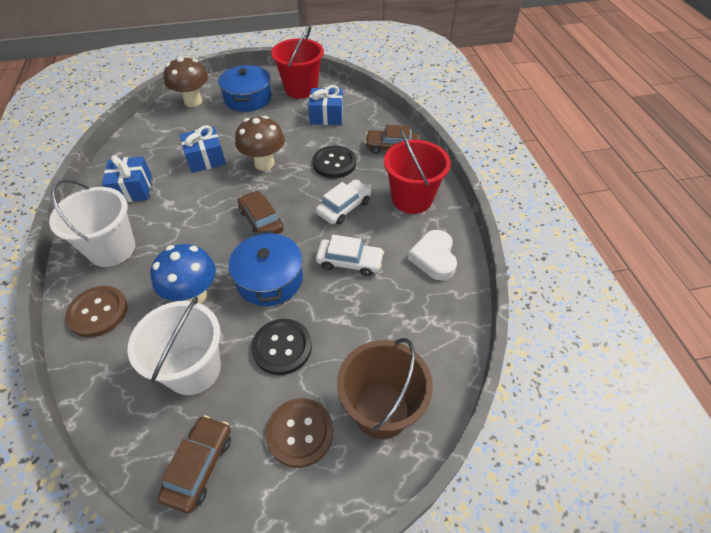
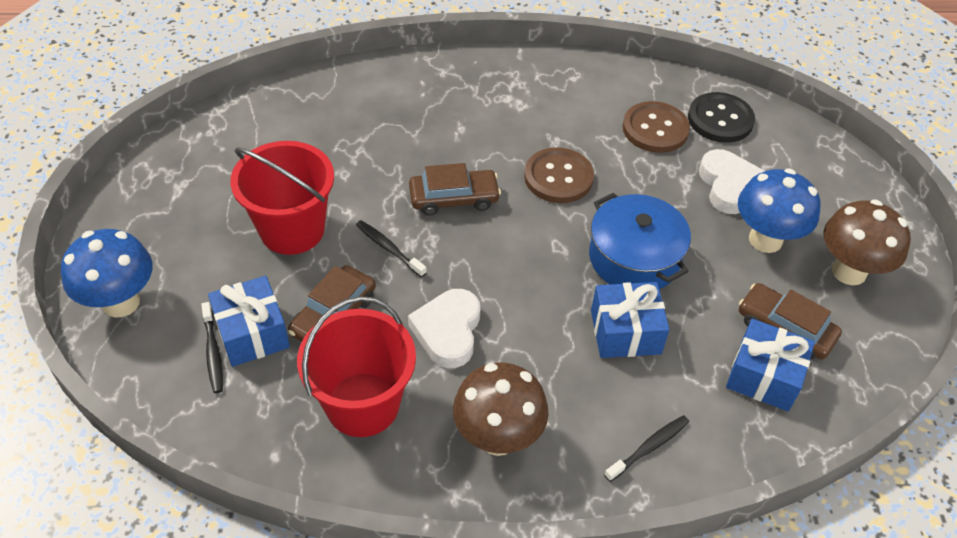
black button: [251,319,312,375] [312,146,356,178] = 2 -> [688,92,755,143] = 1
black toothbrush: none = 0 -> [201,302,223,393] [356,220,427,277] [604,415,689,482] = 3
blue mushroom: [151,244,216,304] = 1 -> [61,229,152,318] [738,169,820,253] = 2
blue pot: [218,65,272,112] [228,230,303,306] = 2 -> [589,193,691,289] = 1
brown bucket: [337,338,433,439] = 1 -> none = 0
white bucket: [49,179,136,267] [128,297,221,395] = 2 -> none = 0
white car: [316,180,371,225] [316,235,384,276] = 2 -> none = 0
white heart: [408,230,457,281] = 1 -> [408,289,480,368] [699,149,765,214] = 2

